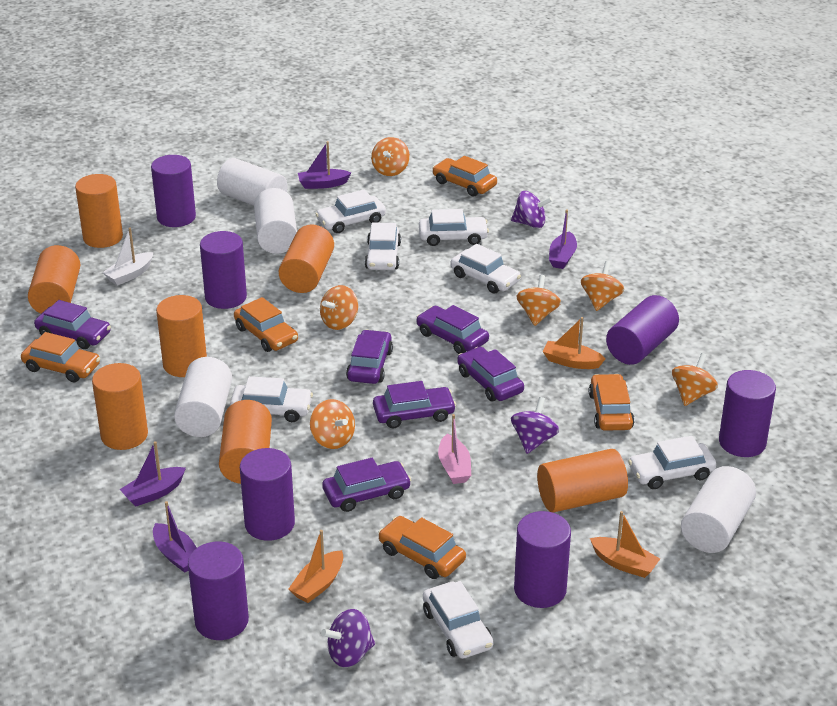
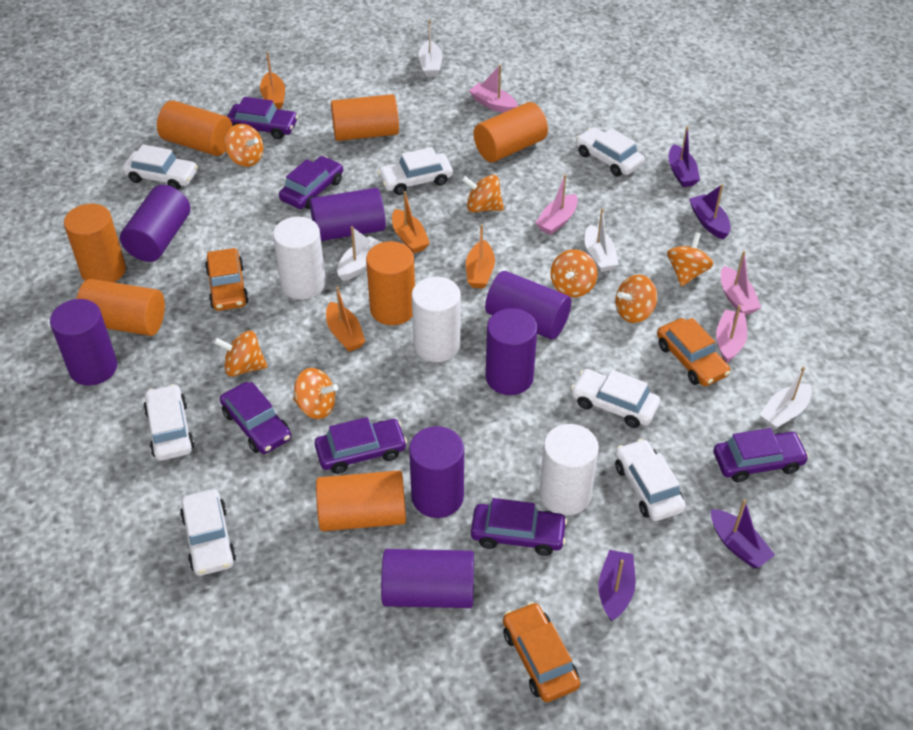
orange boat: [289,530,343,603] [542,317,605,369] [590,511,660,578] = 3 -> [260,52,285,109] [326,287,366,352] [392,191,430,253] [466,224,495,289] = 4
orange car: [21,332,100,382] [234,297,298,352] [378,516,466,579] [432,156,497,197] [589,374,635,431] = 5 -> [205,248,249,311] [503,602,580,702] [657,318,730,386] = 3
orange spinning top: [310,399,355,449] [320,285,358,330] [371,137,410,176] [517,275,561,326] [581,261,624,311] [672,353,718,406] = 6 -> [213,331,268,377] [225,124,263,167] [293,368,338,419] [462,175,504,212] [550,249,598,297] [616,274,657,323] [667,232,713,287] = 7
pink boat: [438,414,471,484] = 1 -> [469,65,518,113] [536,174,578,235] [716,305,747,363] [721,251,761,315] = 4
purple spinning top: [321,609,375,667] [511,191,553,228] [511,397,559,454] = 3 -> none = 0
white boat: [102,227,153,286] = 1 -> [337,226,382,281] [418,20,443,77] [585,208,619,272] [759,366,812,430] = 4
white cylinder: [174,357,232,437] [217,158,288,206] [254,188,297,254] [681,466,756,553] = 4 -> [273,217,326,299] [412,277,461,362] [539,424,599,515] = 3

